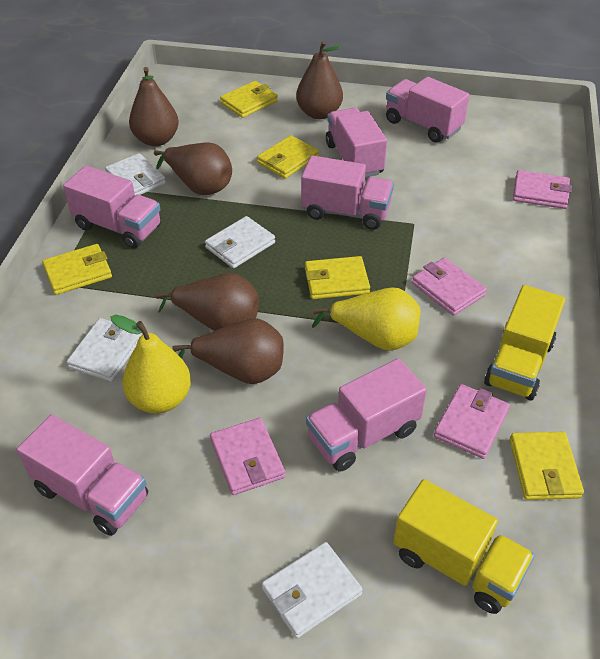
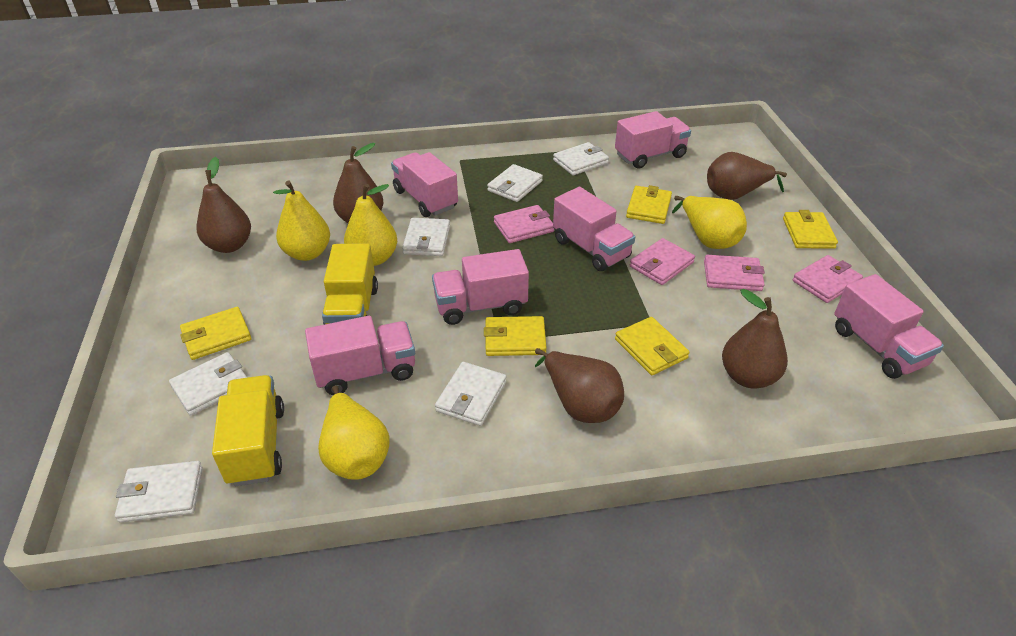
white wallet: [67,318,142,382] [105,153,166,195] [205,216,275,268] [262,542,363,638] = 4 -> [115,461,203,523] [169,352,247,416] [402,218,450,256] [435,362,506,426] [487,164,543,202] [553,142,609,175] = 6
yellow pear: [111,315,191,413] [312,287,421,351] = 2 -> [273,180,330,261] [318,386,390,480] [344,184,397,266] [672,196,747,249] = 4

